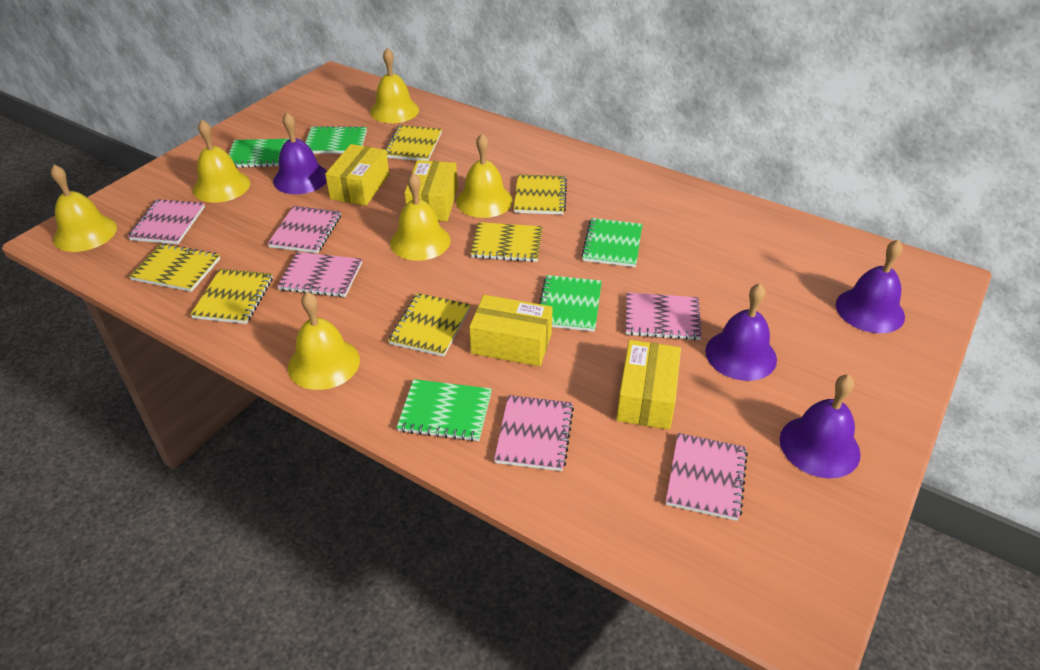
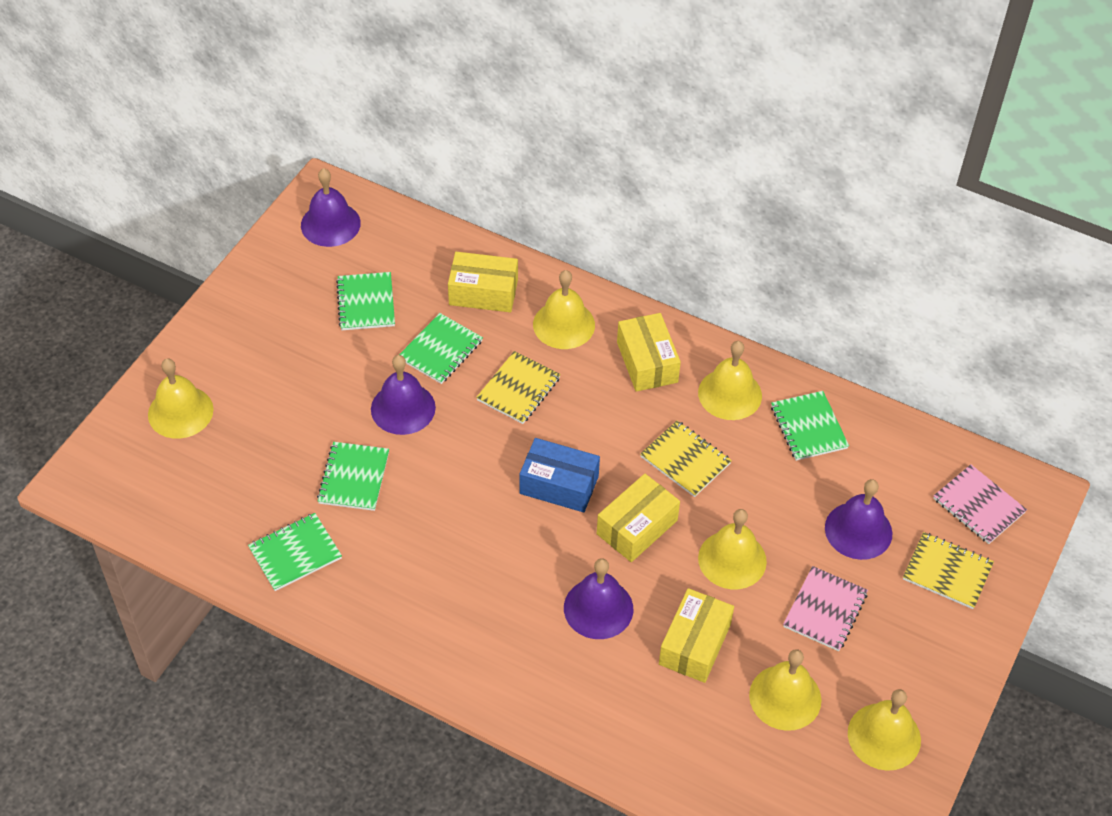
blue box: none = 0 -> [520,438,600,513] = 1
pink notebook: [128,199,205,244] [267,206,341,253] [277,252,362,297] [494,395,574,471] [626,292,702,341] [666,433,748,521] = 6 -> [783,566,868,651] [933,464,1027,544] = 2
yellow notebook: [129,243,220,292] [190,269,273,324] [385,125,442,161] [388,293,471,357] [471,222,543,262] [514,174,567,215] = 6 -> [476,351,561,424] [640,421,732,497] [903,532,994,609] = 3

